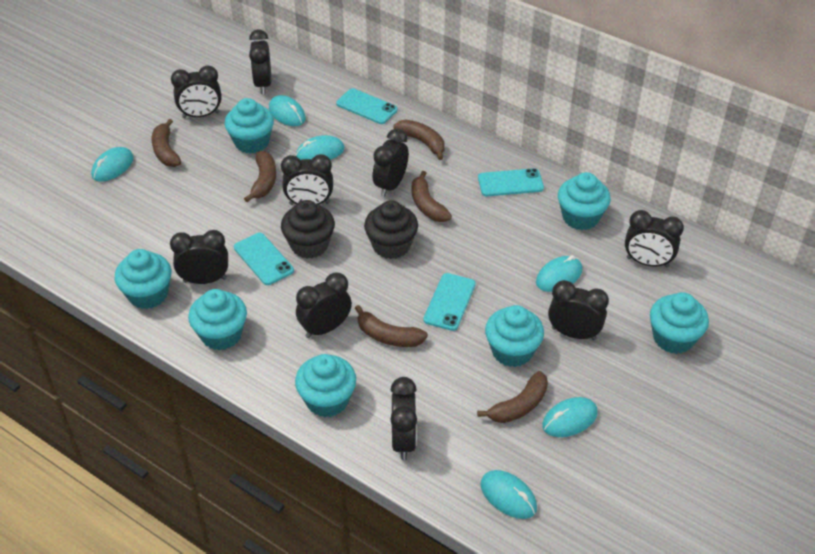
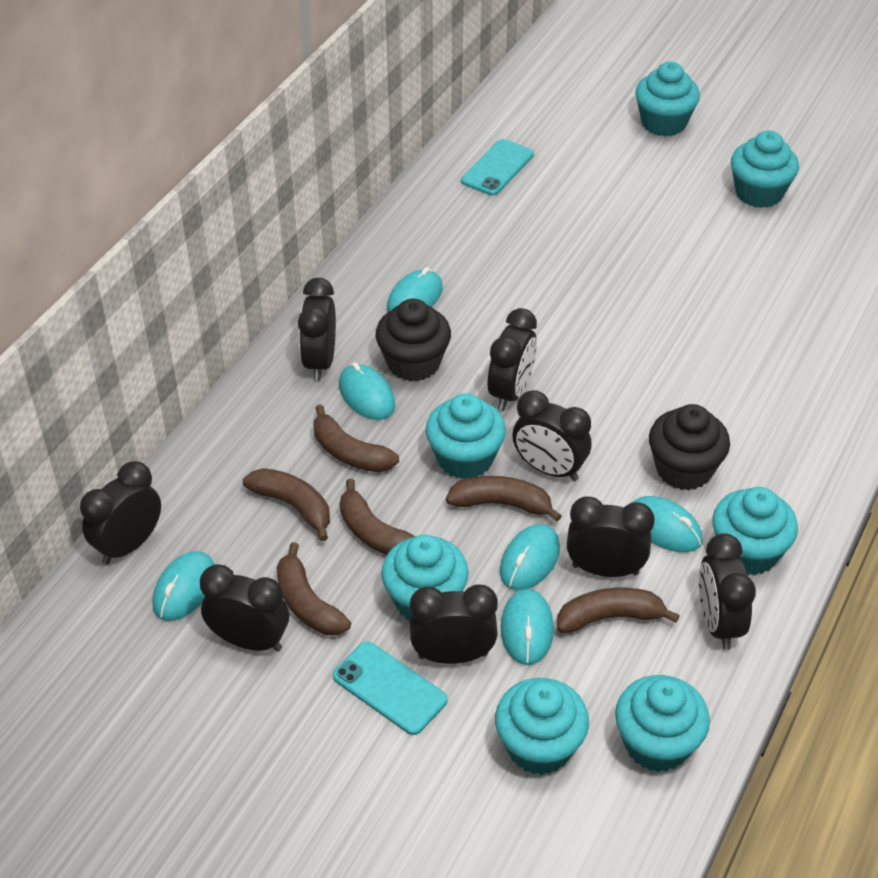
black clock: [170,230,228,284] [171,65,222,118] [249,29,271,94] [281,154,333,205] [296,272,352,338] [373,129,409,197] [390,377,417,460] [548,280,609,340] [625,210,684,268] = 9 -> [80,461,161,565] [200,564,289,651] [298,278,336,381] [409,584,498,664] [488,308,537,411] [513,390,591,481] [567,496,655,577] [699,533,756,650] = 8
turquoise phone: [234,233,294,285] [336,88,398,124] [423,273,476,331] [478,168,544,196] = 4 -> [333,641,448,735] [461,139,534,196] = 2

